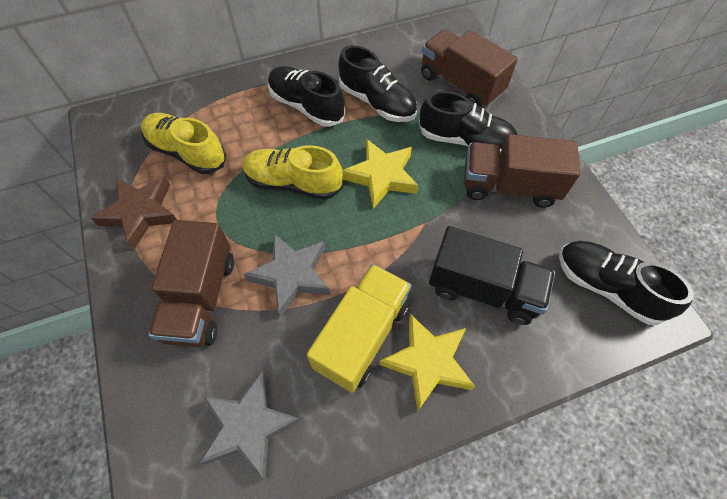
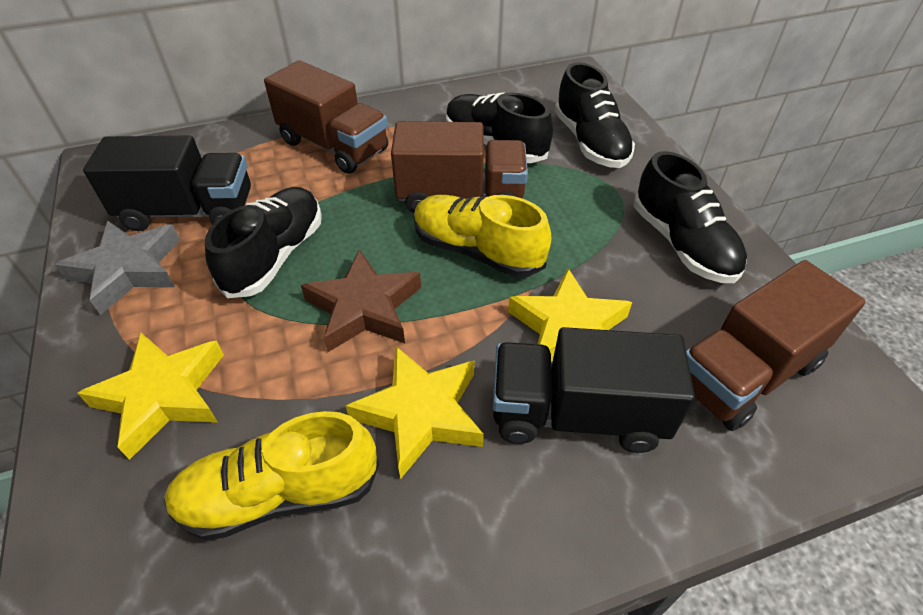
black truck: [429,226,555,325] = 1 -> [83,136,251,231] [493,327,695,453] = 2
grey star: [200,372,301,479] [244,234,330,317] = 2 -> [55,221,180,315] = 1
yellow star: [343,139,418,209] [380,314,475,411] = 2 -> [77,333,224,460] [346,346,484,479] [508,268,632,362] = 3
yellow truck: [307,264,412,393] = 1 -> none = 0

